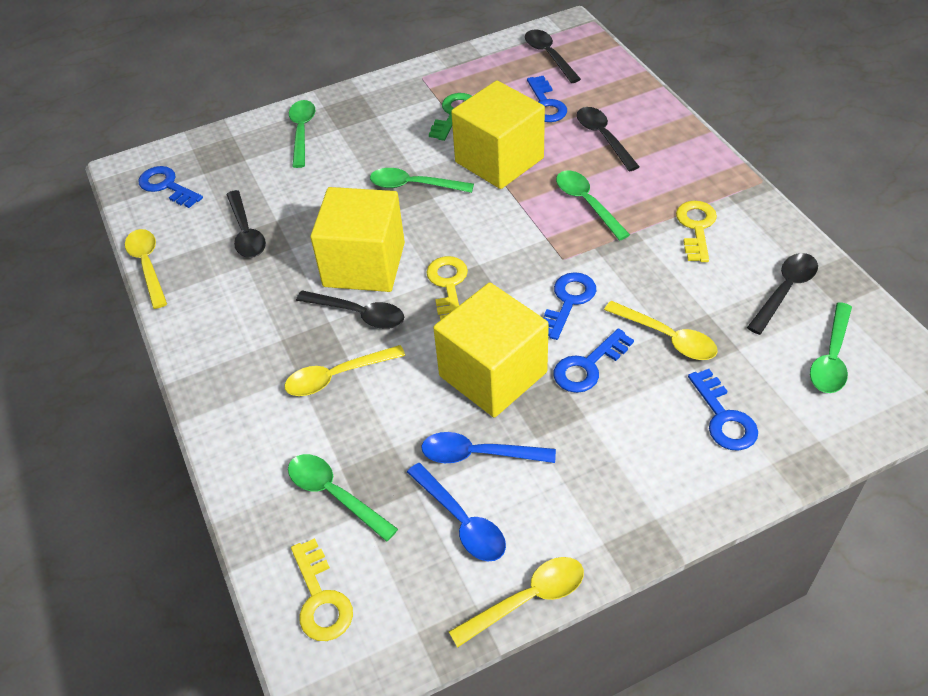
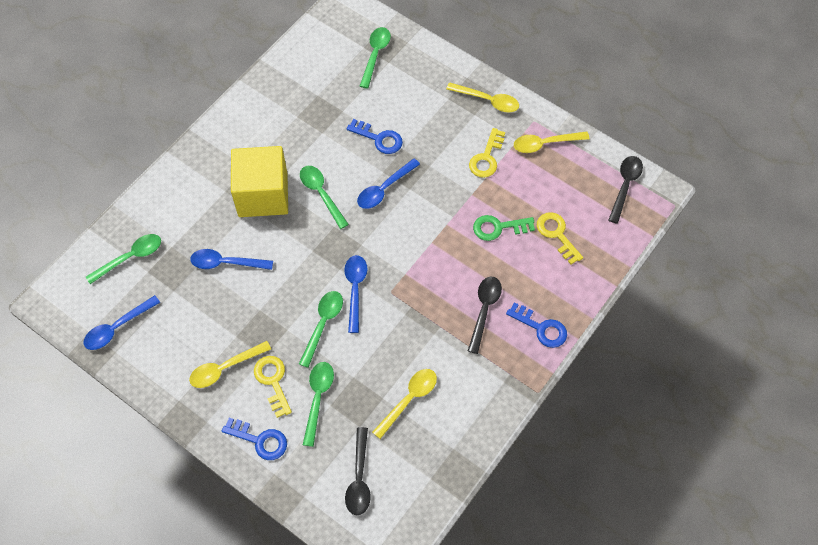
black spoon: [226,190,266,258] [296,290,404,329] [525,29,581,83] [577,107,640,171] [747,253,818,335] = 5 -> [345,427,371,515] [468,277,502,354] [608,156,643,224] = 3
blue key: [139,166,203,208] [527,76,567,122] [542,272,596,340] [554,328,634,393] [688,369,758,451] = 5 -> [222,418,287,460] [347,119,403,154] [506,302,567,348] = 3
blue spoon: [407,463,506,561] [421,432,556,463] = 2 -> [83,295,160,350] [190,249,273,270] [344,255,368,333] [357,158,420,209] = 4
yellow cube: [310,187,405,292] [433,283,549,417] [451,81,545,189] = 3 -> [231,146,288,217] = 1

